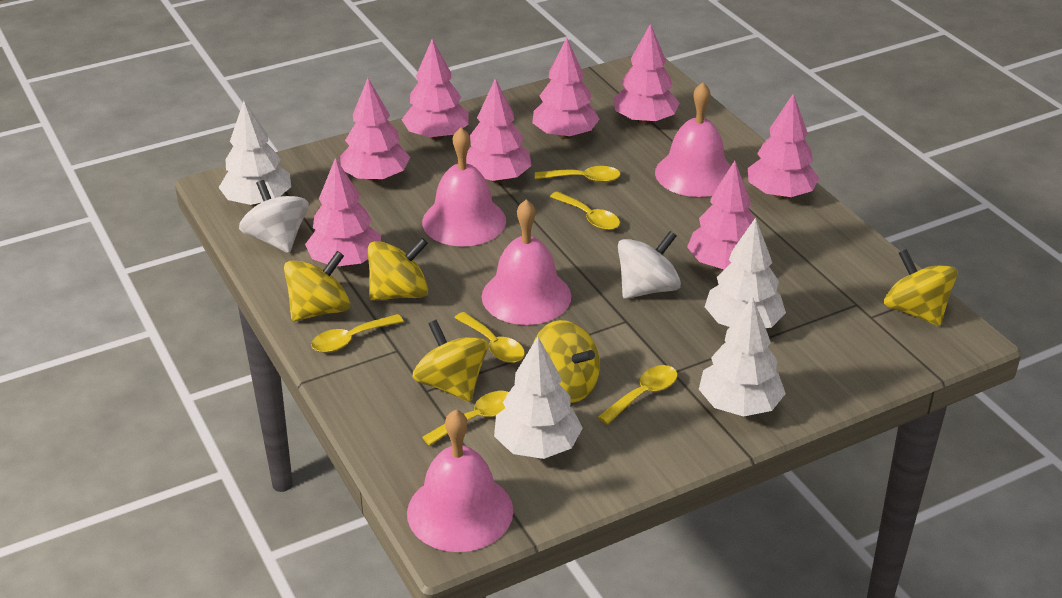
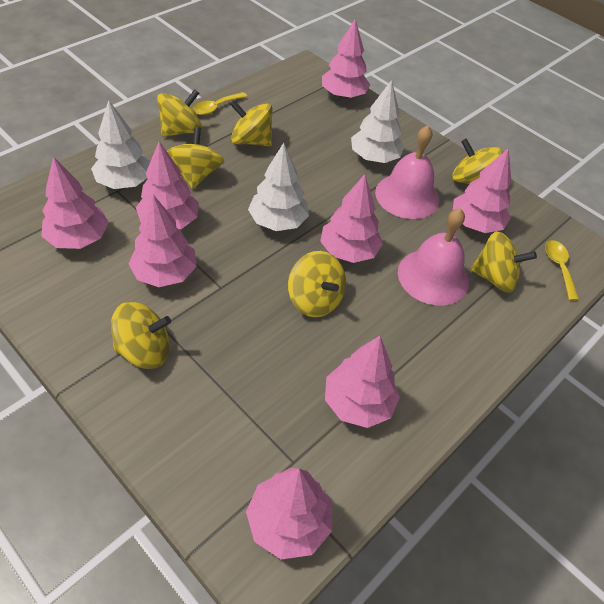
pink bell: [407,409,513,552] [422,128,506,246] [482,199,571,325] [655,82,731,197] = 4 -> [375,125,439,219] [398,208,469,306] = 2
white spinning top: [239,180,309,253] [618,231,681,299] = 2 -> none = 0
white tree: [219,101,291,206] [494,337,583,459] [699,297,786,417] [705,217,786,328] = 4 -> [91,100,151,189] [248,143,309,231] [351,80,405,163] = 3
yellow spinning top: [284,251,350,321] [368,238,428,301] [413,320,488,402] [533,320,600,403] [884,249,958,326] = 5 -> [111,301,171,369] [157,89,202,137] [167,127,224,189] [230,100,272,146] [288,251,346,317] [452,138,503,184] [471,231,537,293] = 7
yellow spoon: [311,314,404,353] [422,391,509,446] [455,312,525,363] [535,166,621,183] [550,191,620,230] [598,365,678,425] = 6 -> [193,92,247,115] [545,240,579,301] = 2

